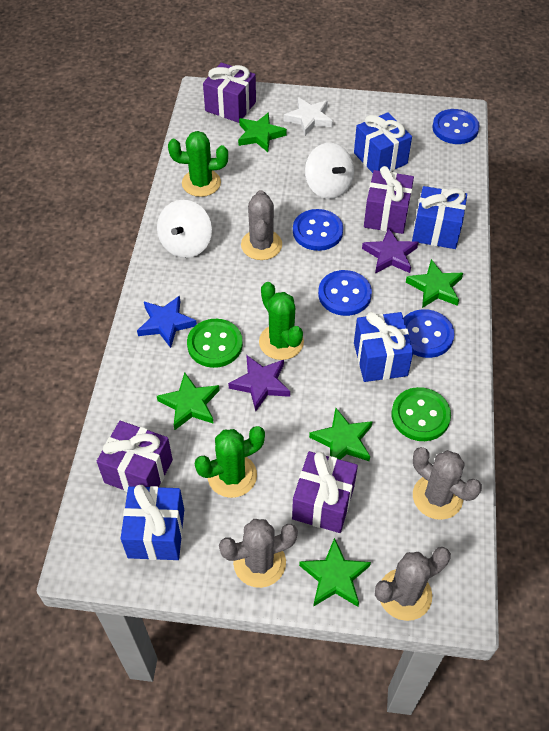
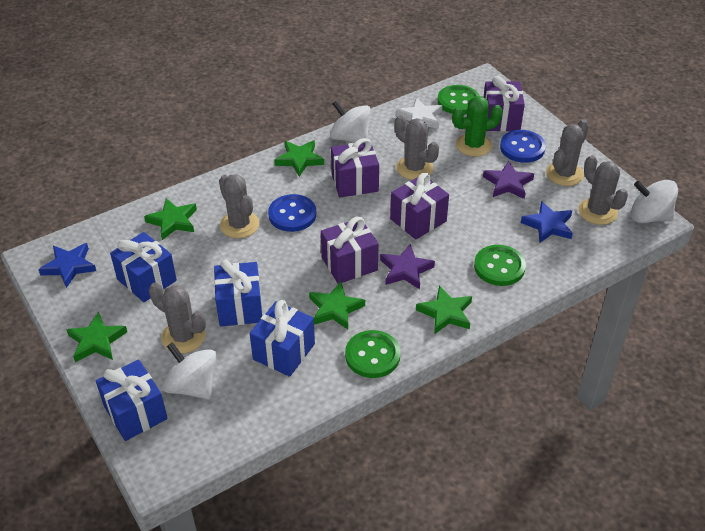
blue button: [293,209,343,251] [318,270,372,316] [404,309,455,358] [432,109,479,144] = 4 -> [268,194,316,232] [500,130,546,163] = 2
blue star: [137,296,197,348] = 1 -> [38,243,96,288] [521,201,573,243] = 2
green button: [187,319,243,368] [392,387,451,441] = 2 -> [345,330,401,378] [437,85,480,115] [474,245,526,286] = 3
green cactus: [168,131,228,197] [194,426,265,498] [259,282,304,360] = 3 -> [452,96,503,157] = 1
grey cactus: [219,519,298,588] [241,190,282,260] [375,547,451,621] [413,447,482,520] = 4 -> [149,283,206,354] [219,174,259,238] [394,115,439,180] [546,120,589,186] [578,155,628,225] = 5
white spinning top: [157,200,212,258] [305,143,354,199] = 2 -> [162,342,217,399] [330,100,371,142] [631,180,678,223] = 3

